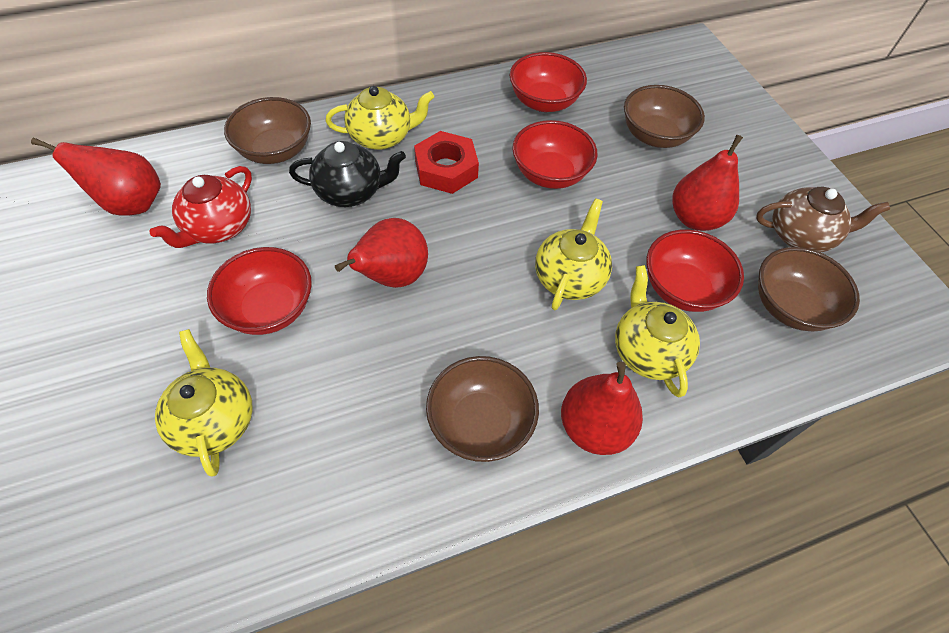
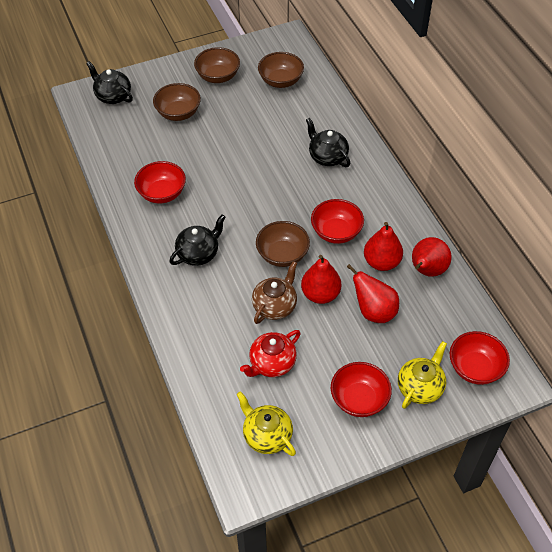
black teapot: [289,141,406,207] = 1 -> [86,61,133,104] [169,215,226,266] [306,118,350,167] = 3
red nut: [414,131,479,194] = 1 -> none = 0
yellow teapot: [155,329,253,476] [325,86,434,150] [535,198,612,310] [615,265,700,398] = 4 -> [236,391,296,456] [398,341,447,409] = 2

